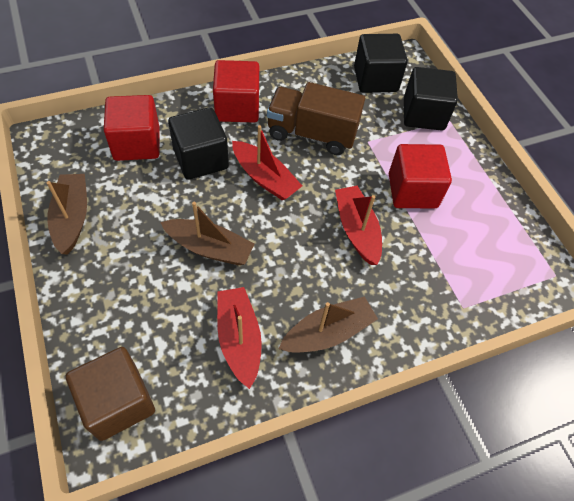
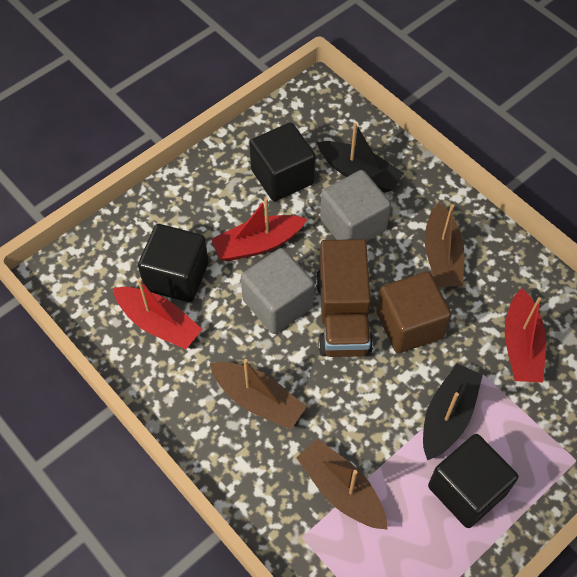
black boat: none = 0 -> [316,123,404,192] [423,363,483,460] = 2
grey cube: none = 0 -> [241,248,314,334] [320,170,391,242] = 2
red cube: [104,95,159,161] [213,60,259,123] [389,144,452,208] = 3 -> none = 0

